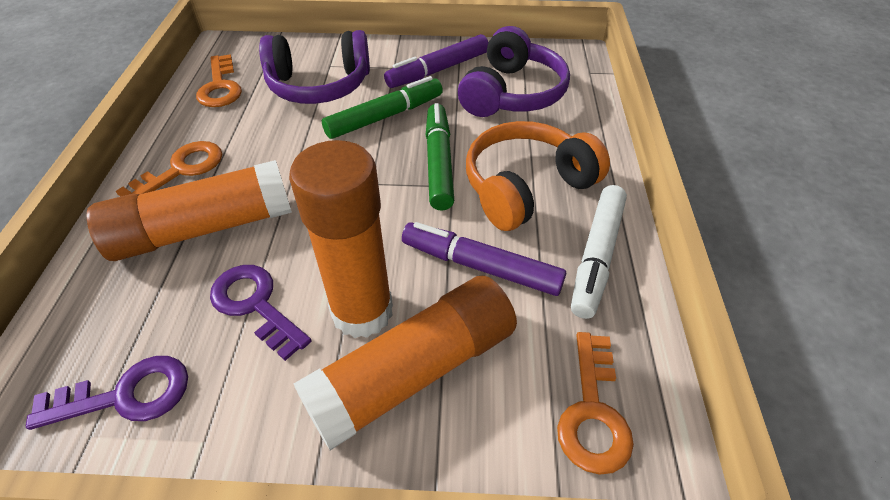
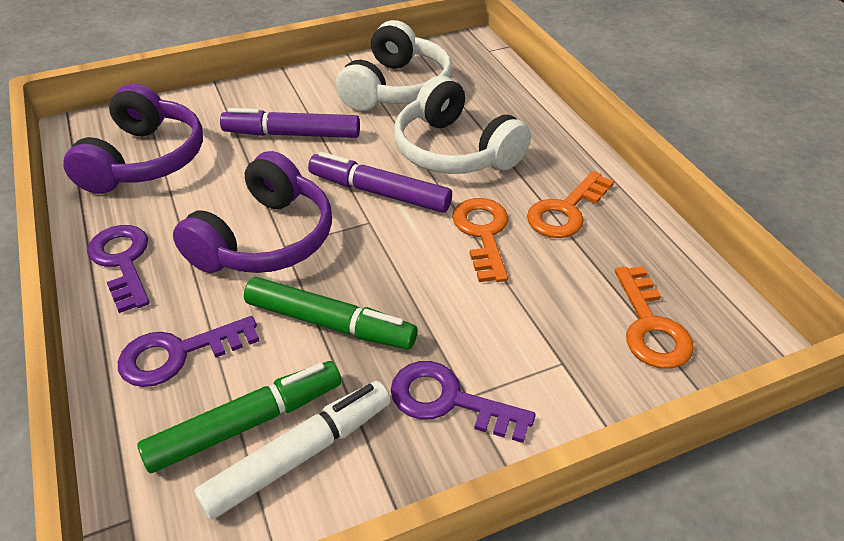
orange glue stick: [87,160,292,261] [289,140,393,338] [294,276,517,450] = 3 -> none = 0
orange headphones: [466,121,610,231] = 1 -> none = 0
purple key: [26,356,188,430] [210,265,312,361] = 2 -> [87,225,150,313] [118,316,259,387] [391,361,536,443] = 3
white headphones: none = 0 -> [336,20,453,111] [394,76,531,174] = 2

